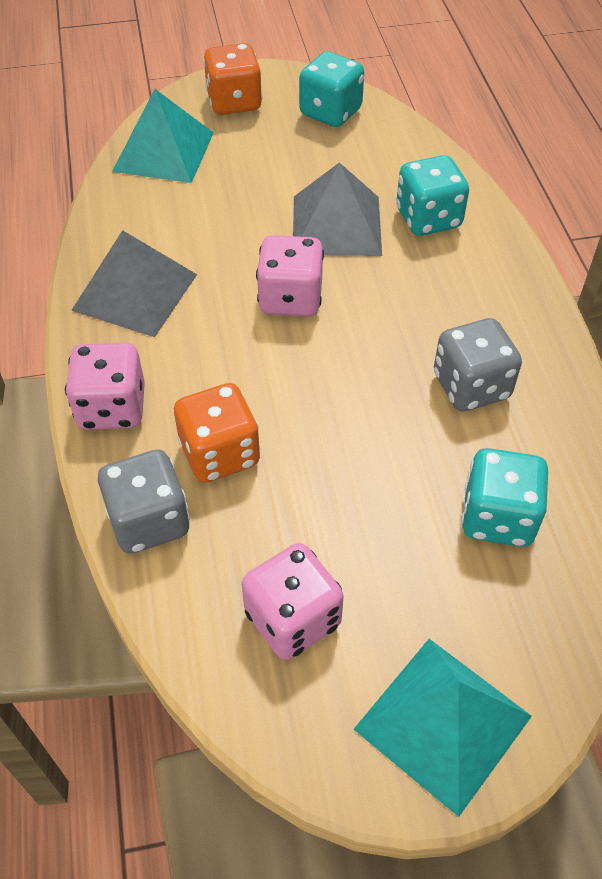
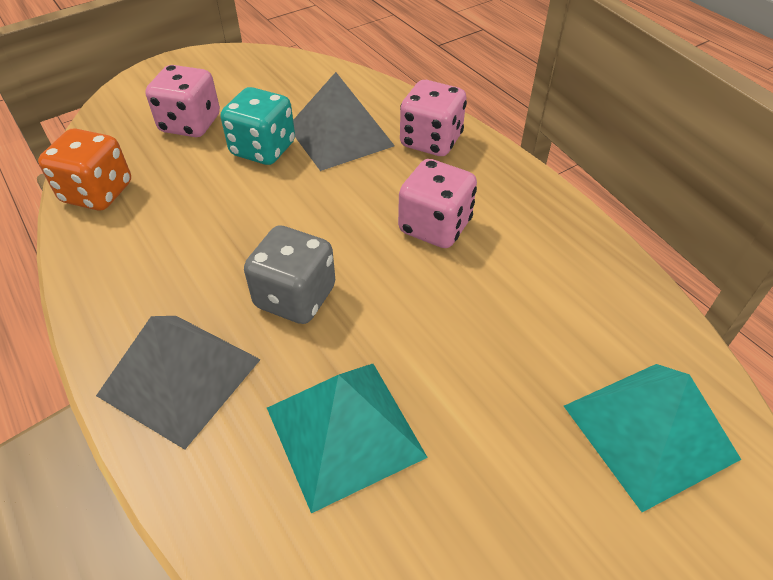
grey dice: [98,450,190,554] [434,318,522,412] = 2 -> [244,225,335,324] = 1
orange dice: [174,383,260,483] [203,43,262,115] = 2 -> [38,128,131,210] = 1
turquoise dice: [299,51,364,127] [396,155,469,236] [461,448,548,547] = 3 -> [220,87,295,165] = 1

